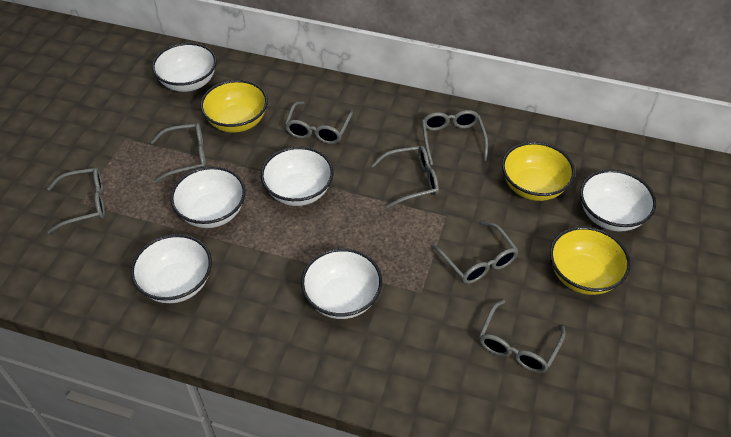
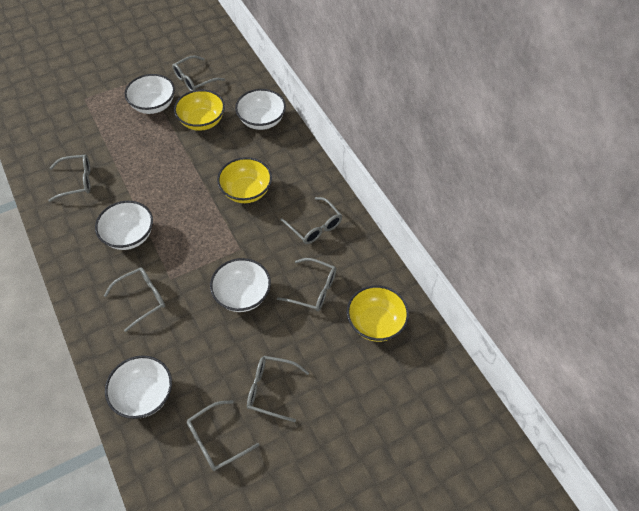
white bowl: [131,234,212,303] [152,43,217,92] [170,167,245,228] [261,147,333,206] [301,248,382,319] [580,169,656,232] = 6 -> [95,201,153,250] [105,355,172,419] [124,74,175,114] [210,258,271,312] [235,89,286,130] = 5

